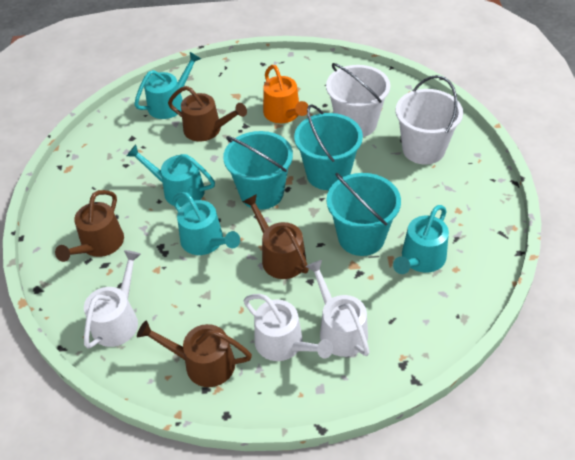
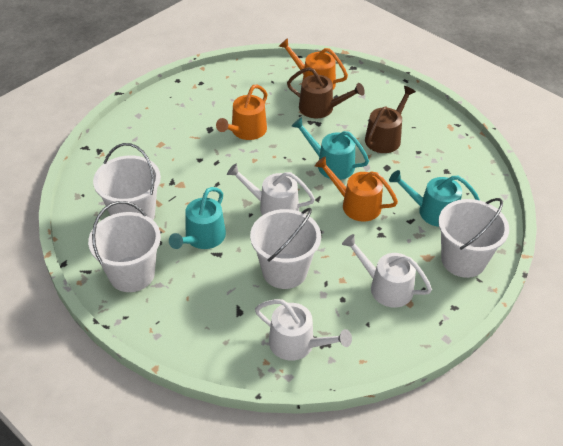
brown watering can: [55,190,124,262] [137,321,252,387] [168,86,247,141] [243,194,309,279] = 4 -> [287,67,365,118] [365,86,416,153] = 2
orange watering can: [263,65,308,123] = 1 -> [216,85,268,140] [279,38,348,89] [315,157,398,222] = 3
turquoise bucket: [223,131,293,210] [294,104,363,190] [327,173,401,256] = 3 -> none = 0
turquoise watering can: [127,145,215,207] [134,52,201,119] [172,192,240,255] [393,205,449,274] = 4 -> [169,187,226,249] [291,117,369,180] [389,170,480,227] = 3
white bucket: [326,63,390,137] [396,75,463,165] = 2 -> [88,201,161,292] [93,143,161,220] [250,208,321,289] [438,198,509,278] = 4

